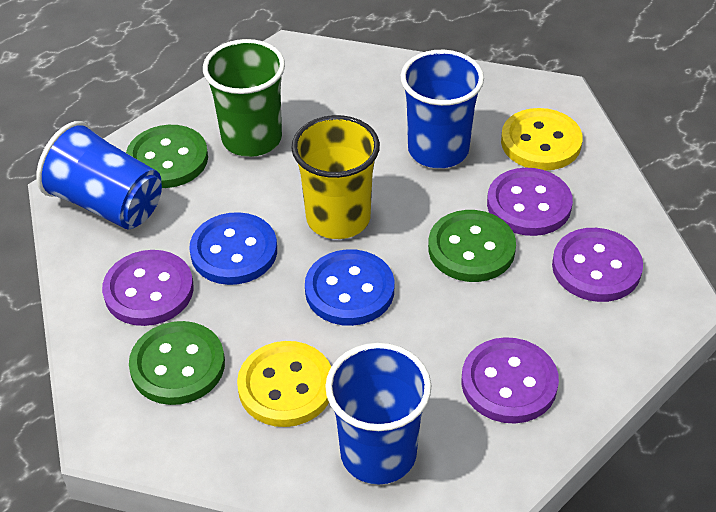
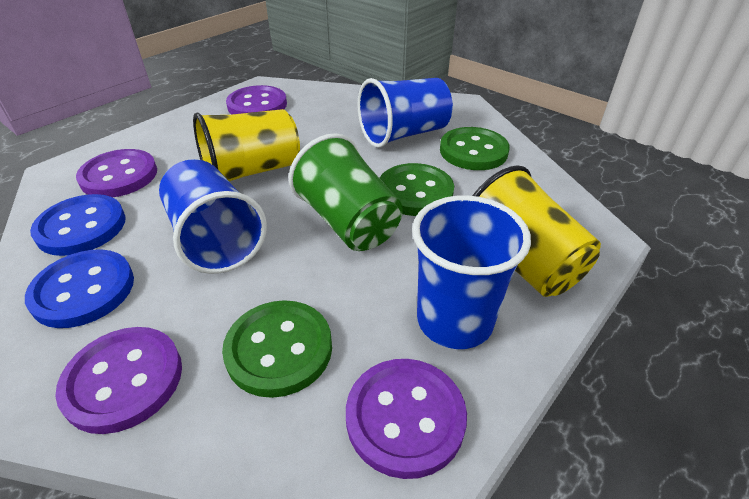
yellow button: [237,341,331,427] [501,108,583,171] = 2 -> none = 0
yellow cup: [291,115,380,239] = 1 -> [193,109,300,181] [472,165,601,297] = 2

